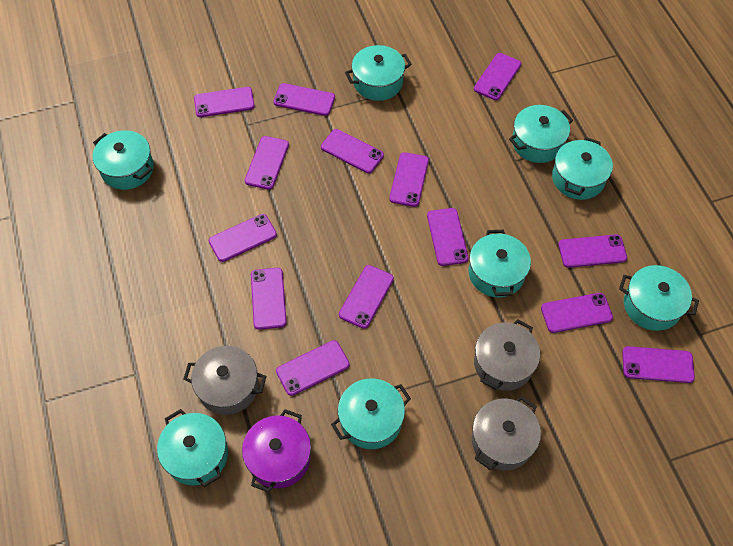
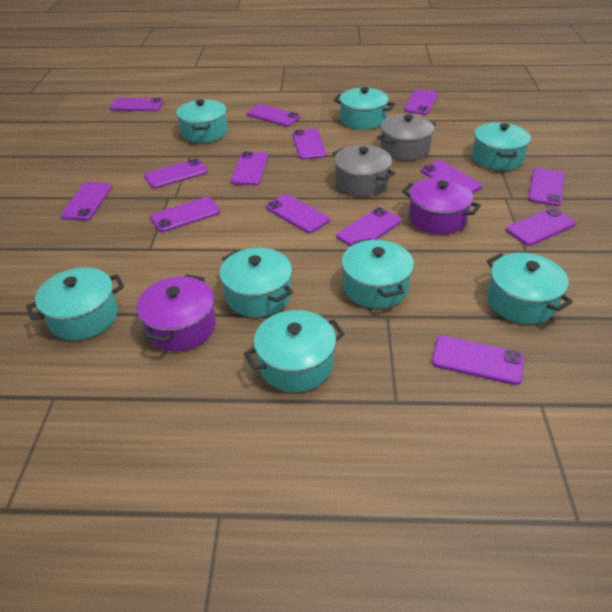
grey pot: [183,346,266,415] [472,396,541,470] [474,319,540,391] = 3 -> [332,145,395,196] [377,114,436,161] = 2
purple pot: [242,409,311,493] = 1 -> [137,274,216,352] [402,177,481,234] = 2

